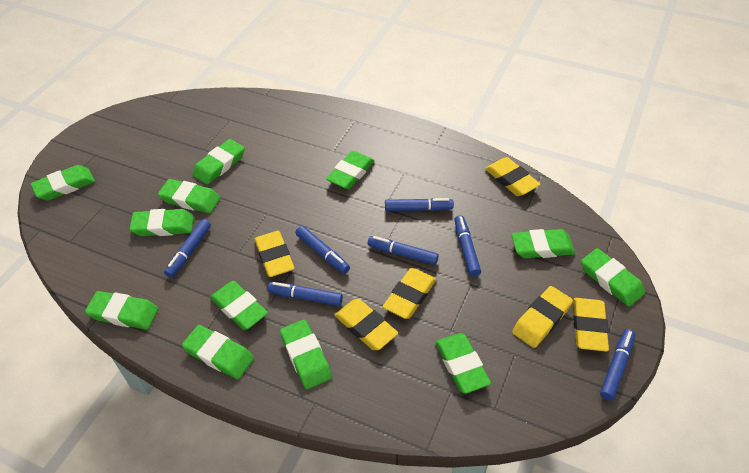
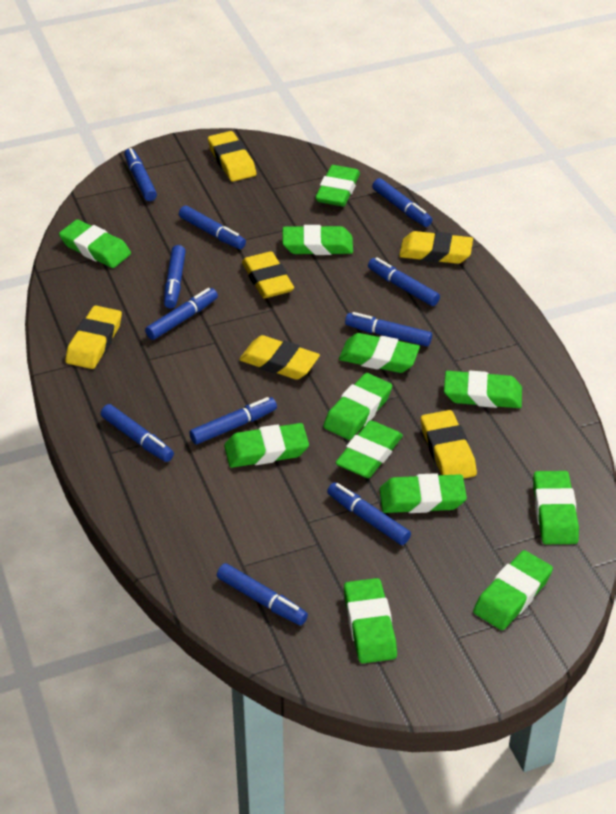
blue marker: [164,219,211,278] [268,282,343,306] [296,226,350,274] [368,236,439,265] [385,198,454,211] [454,215,481,277] [600,329,635,401] = 7 -> [101,404,174,462] [124,148,157,201] [145,288,218,340] [164,245,186,308] [179,206,246,249] [189,397,277,444] [217,563,308,625] [327,482,411,545] [345,312,432,346] [368,257,440,306] [372,178,432,227] = 11

